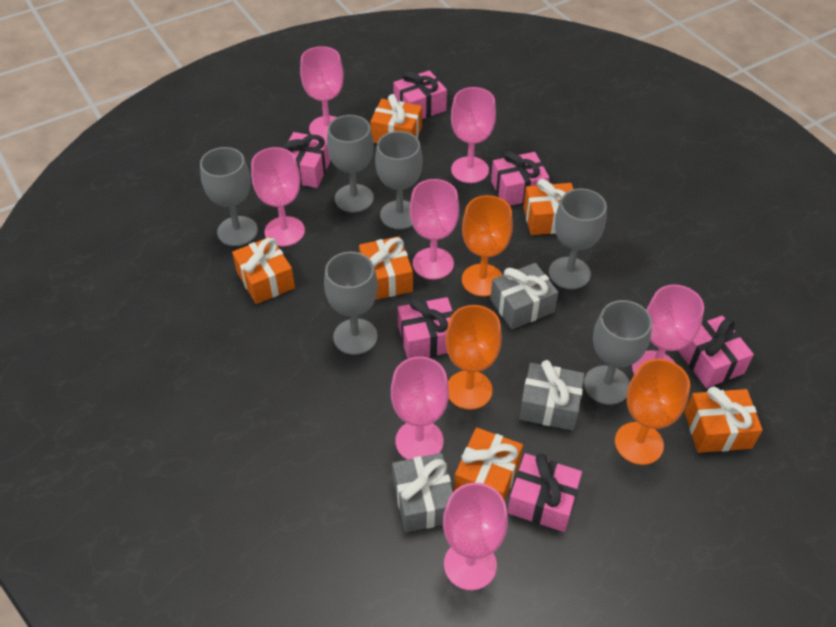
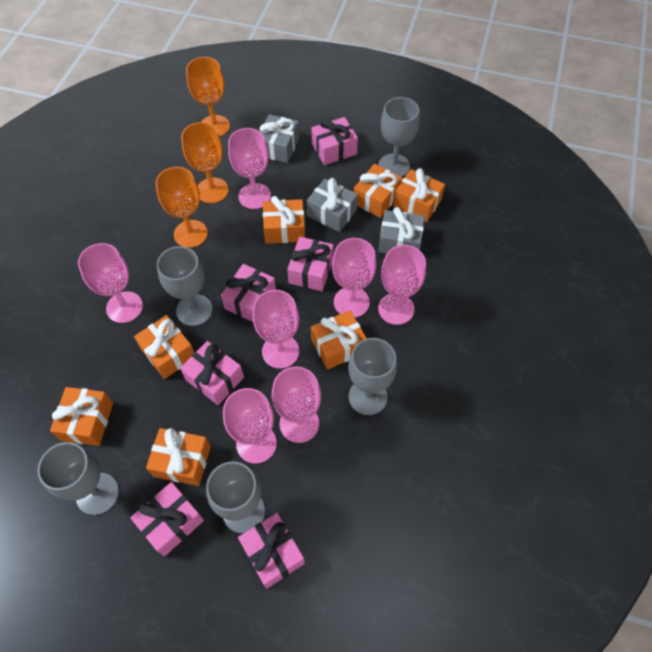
grey goblet: [200,147,258,246] [324,252,378,355] [327,115,374,212] [375,131,423,229] [549,188,607,289] [584,300,652,405] = 6 -> [37,442,119,515] [157,246,213,326] [206,461,265,534] [348,338,397,415] [378,97,420,177] = 5
orange gift: [232,237,295,304] [359,236,413,300] [370,94,422,143] [454,427,523,501] [523,179,573,235] [685,387,763,453] = 6 -> [50,387,113,446] [134,315,194,379] [146,428,211,486] [263,196,305,244] [311,310,367,370] [354,164,403,218] [393,168,445,222] = 7

